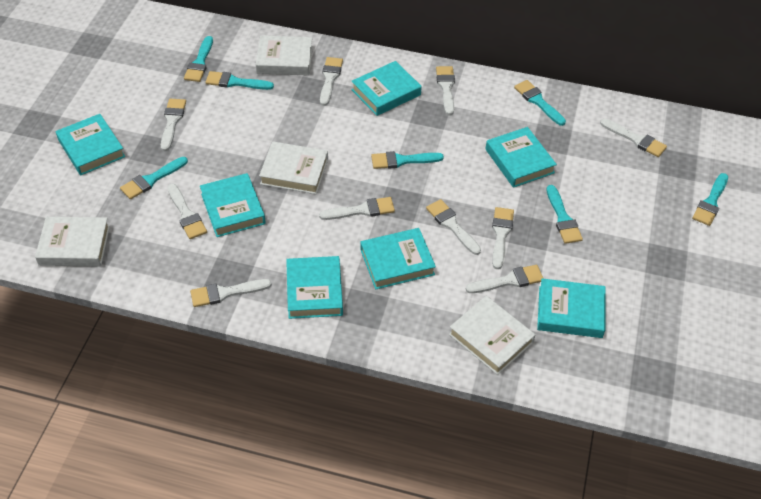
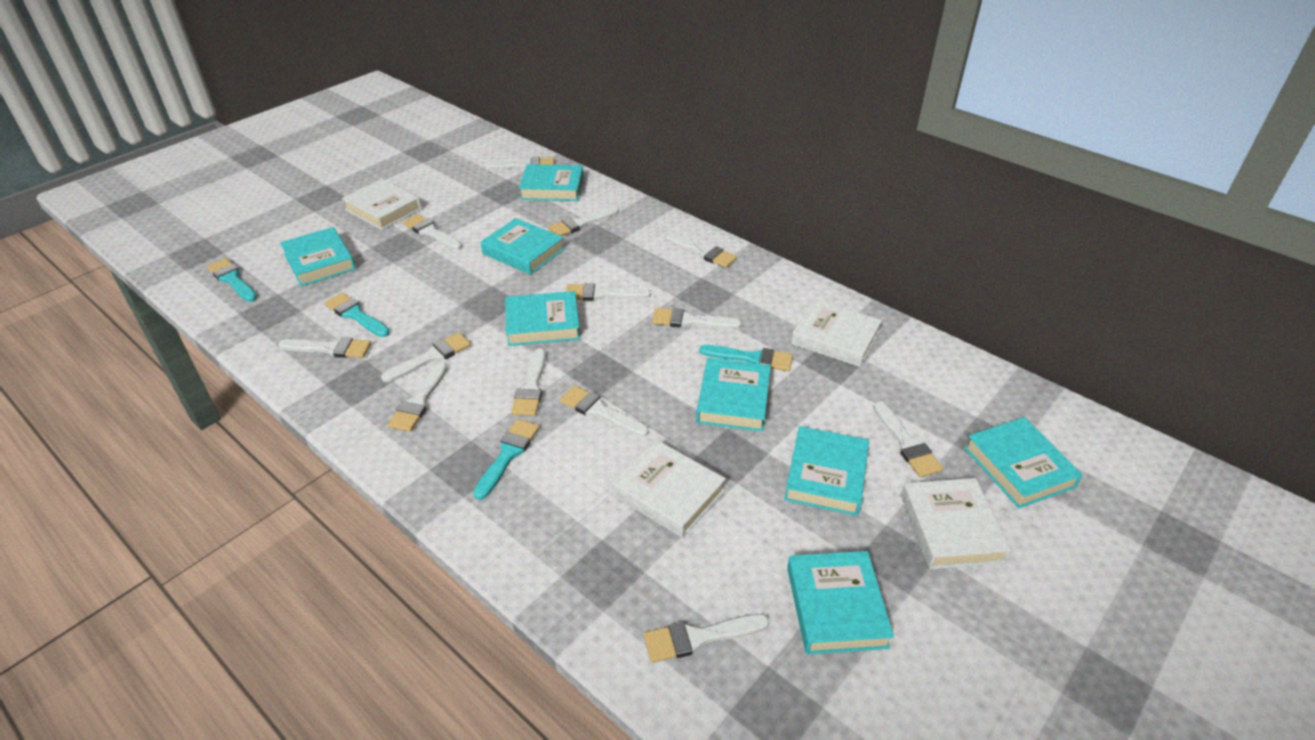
turquoise book: [56,114,125,175] [200,173,266,237] [286,256,343,319] [351,61,422,116] [360,228,436,289] [486,127,557,188] [537,278,606,338] = 7 -> [280,227,356,287] [481,218,565,275] [505,291,580,346] [519,164,583,201] [696,358,771,432] [784,426,869,516] [787,551,894,654] [964,417,1083,509] = 8
turquoise brush: [120,157,188,199] [184,36,213,82] [205,71,274,90] [371,151,444,169] [514,80,566,126] [546,185,583,244] [692,173,728,226] = 7 -> [207,258,257,302] [324,293,390,337] [473,419,540,500] [699,345,793,371] = 4
white brush: [161,99,186,151] [167,184,207,239] [190,279,272,307] [319,197,395,220] [320,57,343,106] [426,199,481,255] [436,66,455,115] [466,265,544,293] [492,207,514,269] [600,119,667,157] = 10 -> [278,337,371,358] [381,333,471,382] [388,362,447,432] [403,214,462,250] [485,157,554,170] [511,348,546,416] [548,207,619,236] [560,386,649,437] [566,283,651,301] [644,614,769,663] [652,308,741,329] [666,233,737,268] [873,401,943,477] = 13

